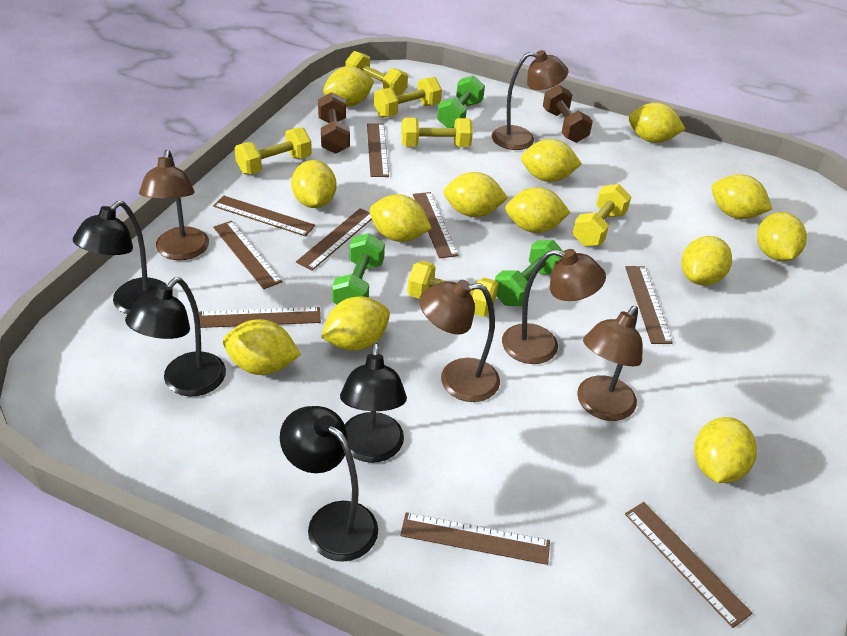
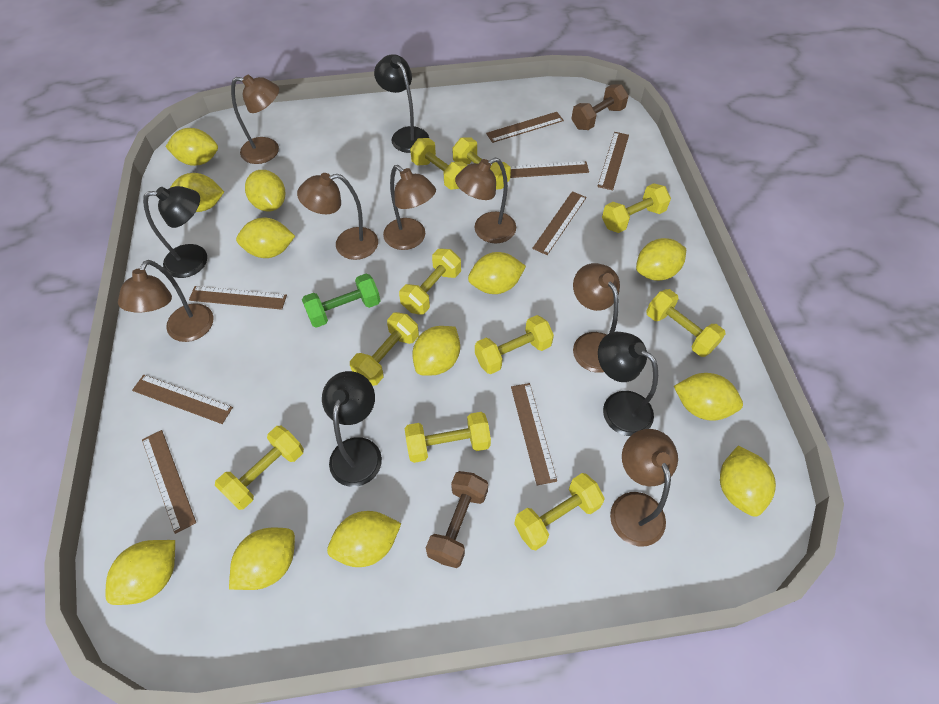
brown lamp: [139,150,209,260] [419,280,500,402] [492,50,568,150] [502,249,606,364] [577,306,643,421] = 5 -> [118,260,213,342] [231,75,279,164] [297,173,378,260] [383,165,436,250] [455,158,516,243] [573,263,620,373] [610,429,678,547] = 7
brown ruler: [199,307,321,328] [213,195,315,236] [213,221,283,289] [296,208,372,270] [367,123,389,177] [400,512,550,565] [413,192,458,258] [625,266,673,344] [625,502,753,628] = 9 -> [132,375,233,424] [142,430,196,534] [189,286,287,310] [486,112,564,143] [510,161,589,178] [511,383,557,485] [532,191,586,255] [597,132,629,190] = 8
green dumbbell: [332,233,385,304] [437,75,485,128] [495,240,563,306] = 3 -> [302,273,380,328] = 1
yellow dumbbell: [235,127,312,174] [345,51,408,96] [374,77,442,117] [401,117,473,147] [407,261,498,317] [572,184,631,246] = 6 -> [215,426,304,510] [350,312,419,386] [399,249,461,315] [405,412,491,463] [410,138,468,190] [452,138,511,190] [475,315,554,374] [514,473,605,550] [602,183,671,233] [646,289,726,357] = 10
yellow lemon: [223,319,301,375] [291,160,336,208] [321,297,390,351] [323,66,374,106] [370,194,432,242] [443,172,508,217] [505,187,571,233] [521,139,582,182] [629,103,685,143] [682,236,732,286] [694,417,757,483] [712,174,772,219] [757,212,807,261] = 13 -> [106,540,175,605] [166,128,218,166] [170,173,224,212] [229,528,295,590] [236,217,295,258] [245,170,285,212] [327,511,401,567] [412,326,460,376] [468,252,526,294] [636,238,686,281] [674,373,743,421] [720,446,776,517] = 12

